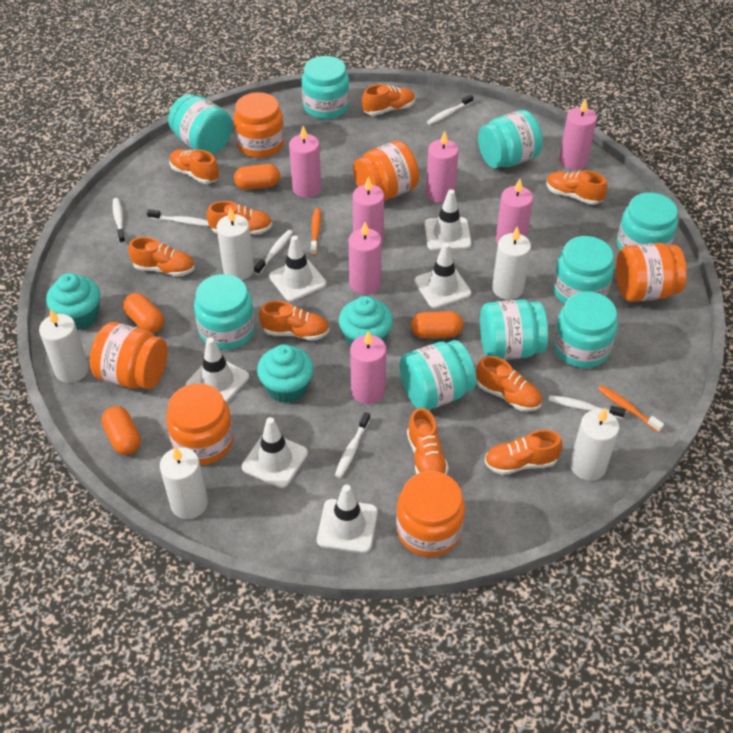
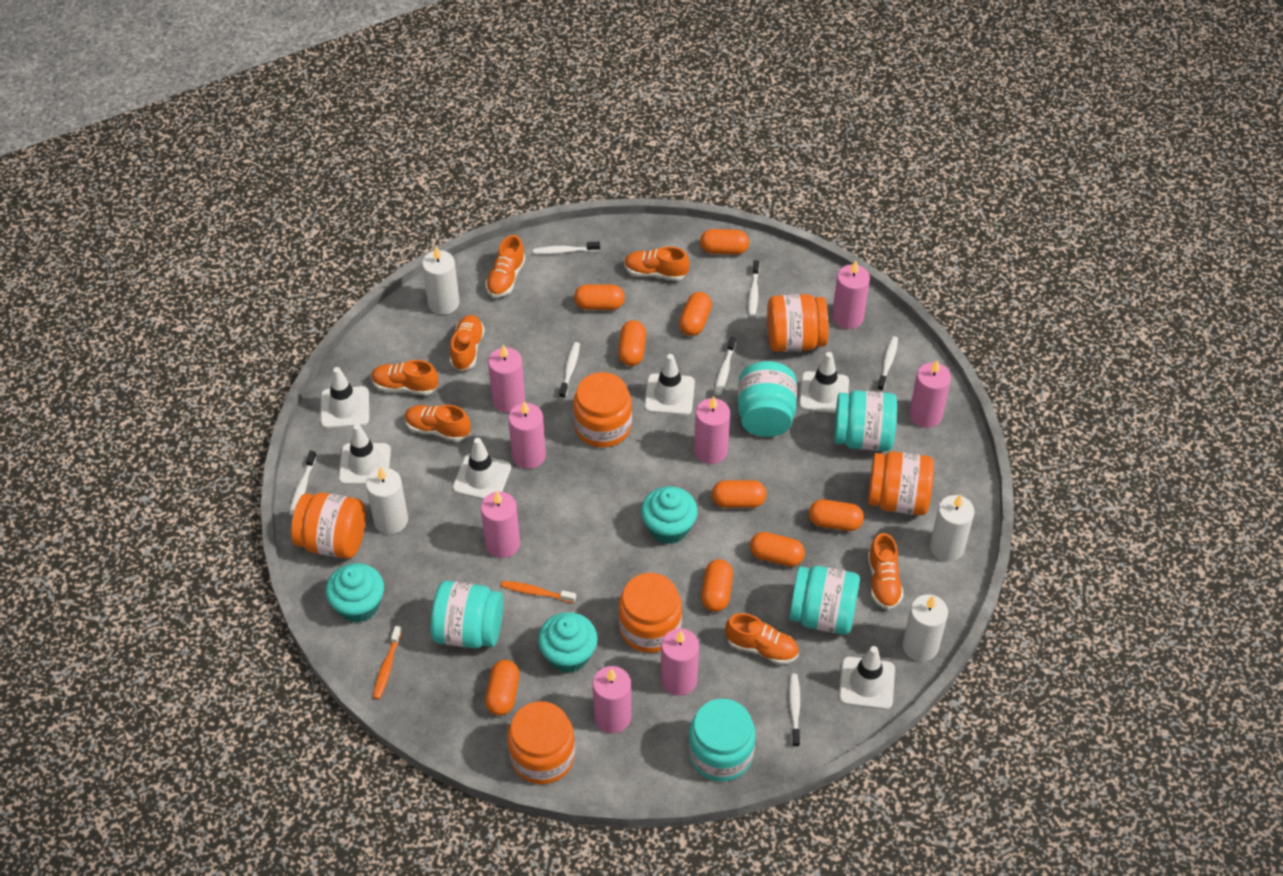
orange capsule: [102,406,141,455] [123,293,164,333] [234,164,280,190] [411,311,463,338] = 4 -> [485,660,520,715] [574,284,625,310] [618,320,646,366] [679,292,712,336] [700,229,749,255] [701,559,733,612] [712,480,767,508] [750,532,805,567] [809,500,864,531] = 9
orange shoe: [128,237,195,277] [170,149,219,184] [207,201,272,234] [259,301,329,341] [362,84,415,116] [407,408,449,475] [476,356,542,412] [484,430,562,475] [546,170,607,205] = 9 -> [371,360,438,395] [405,405,471,442] [450,315,485,371] [485,235,526,297] [624,246,689,281] [725,613,799,665] [868,533,903,610] = 7
pink candle: [289,126,321,198] [349,222,382,295] [350,331,386,404] [353,176,384,242] [426,131,459,203] [496,179,533,245] [559,98,597,170] = 7 -> [481,491,520,558] [488,344,525,413] [508,401,546,469] [593,666,631,733] [661,628,699,696] [694,396,730,464] [832,261,870,329] [909,360,951,428] = 8
turquoise jar: [168,94,233,154] [194,274,255,350] [302,56,350,119] [399,340,476,410] [478,110,543,168] [480,299,548,360] [553,236,614,304] [553,291,618,368] [617,193,678,250] = 9 -> [431,581,503,648] [688,699,756,781] [738,361,797,437] [789,566,860,635] [834,390,897,451] = 5
white candle: [39,309,89,383] [160,447,208,519] [217,207,254,280] [492,226,531,300] [570,407,619,481] = 5 -> [366,467,408,534] [422,246,460,315] [903,594,948,661] [930,494,975,561] = 4
white toothbrush: [113,198,126,244] [147,209,209,226] [254,230,293,275] [335,412,370,478] [427,94,474,125] [548,395,626,419] = 6 -> [289,451,317,516] [533,242,600,254] [559,342,580,399] [714,336,736,395] [748,260,759,317] [789,674,800,747] [877,336,898,392] = 7

